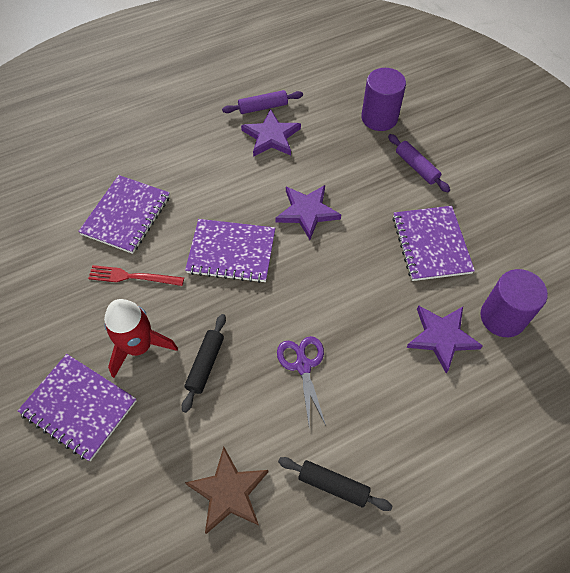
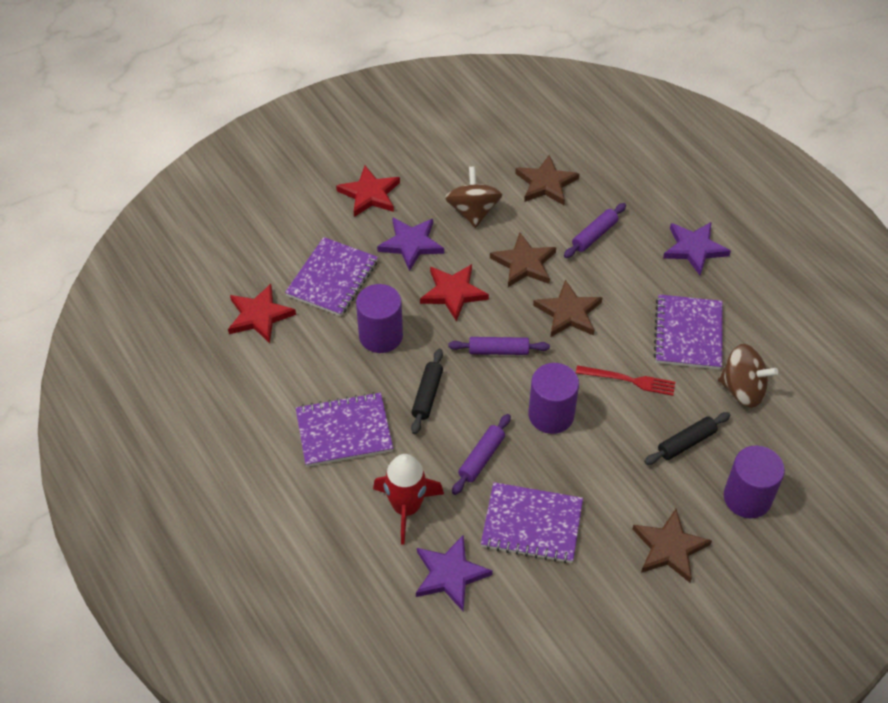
brown spinning top: none = 0 -> [445,167,503,228] [718,344,778,408] = 2
brown star: [185,447,268,534] = 1 -> [490,232,556,287] [515,155,579,205] [533,280,603,337] [633,509,712,583] = 4
purple cylinder: [361,68,406,131] [480,269,548,337] = 2 -> [356,284,403,353] [528,363,579,434] [724,445,785,519] = 3
purple rolling pin: [222,90,303,114] [388,134,450,193] = 2 -> [448,337,550,355] [452,414,511,495] [564,203,626,258] = 3
purple scissors: [277,336,326,426] = 1 -> none = 0
red star: none = 0 -> [228,284,296,343] [336,166,400,217] [420,264,489,321] = 3

